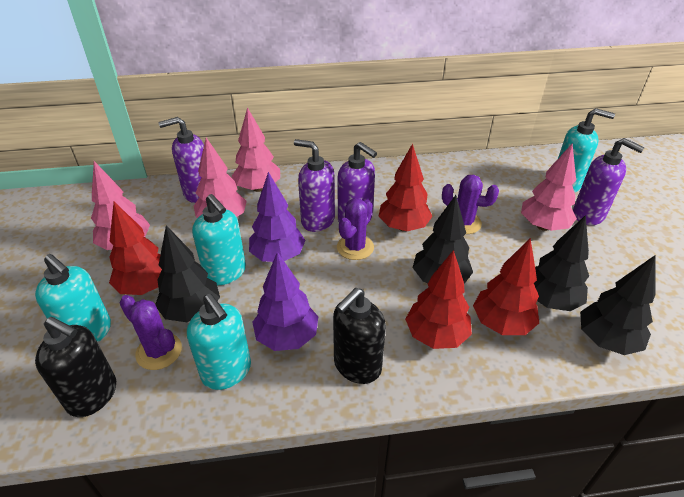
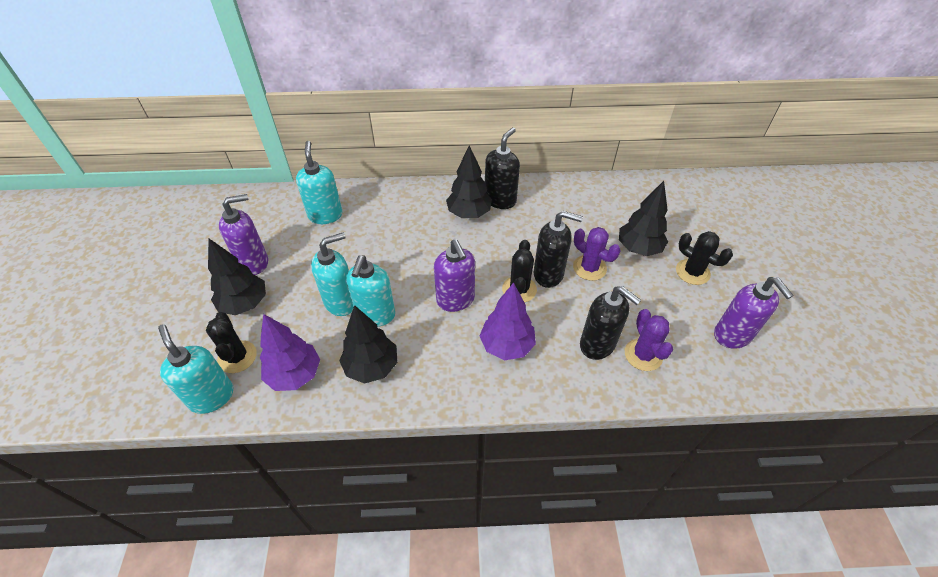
black cactus: none = 0 -> [206,312,257,373] [502,240,537,302] [676,231,733,285] = 3
black soap dispenser: [35,317,116,417] [333,288,386,384] = 2 -> [485,127,520,209] [533,211,583,288] [580,286,641,360] = 3
pink tree: [91,161,150,250] [194,138,247,218] [231,107,280,192] [521,143,577,231] = 4 -> none = 0
purple cactus: [120,295,182,370] [337,198,374,260] [442,175,499,234] = 3 -> [573,227,620,281] [625,309,673,371] = 2
purple soap dispenser: [158,117,204,203] [294,139,335,232] [337,142,377,222] [573,138,645,225] = 4 -> [219,194,268,275] [434,240,475,312] [714,277,794,349] = 3
red tree: [109,202,162,295] [379,143,432,231] [405,250,472,349] [473,238,539,335] = 4 -> none = 0

